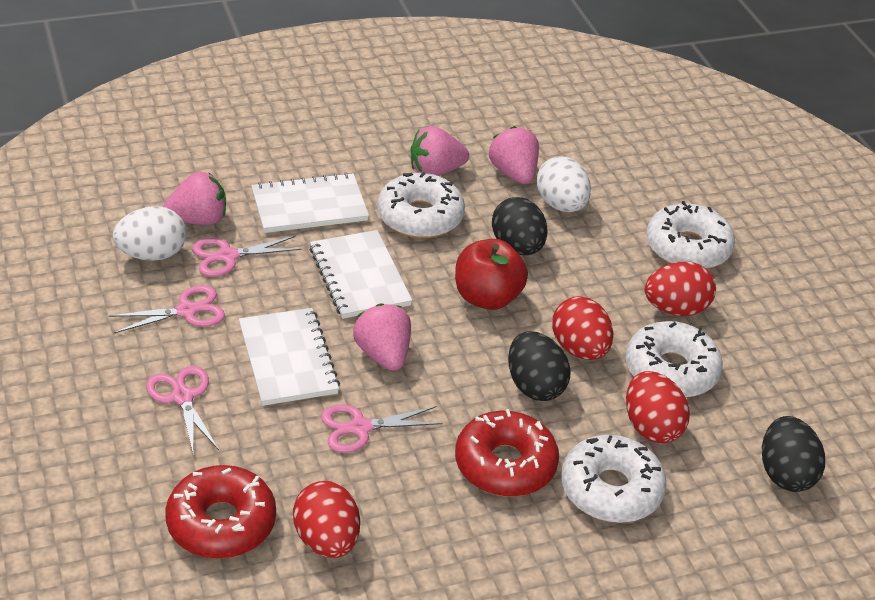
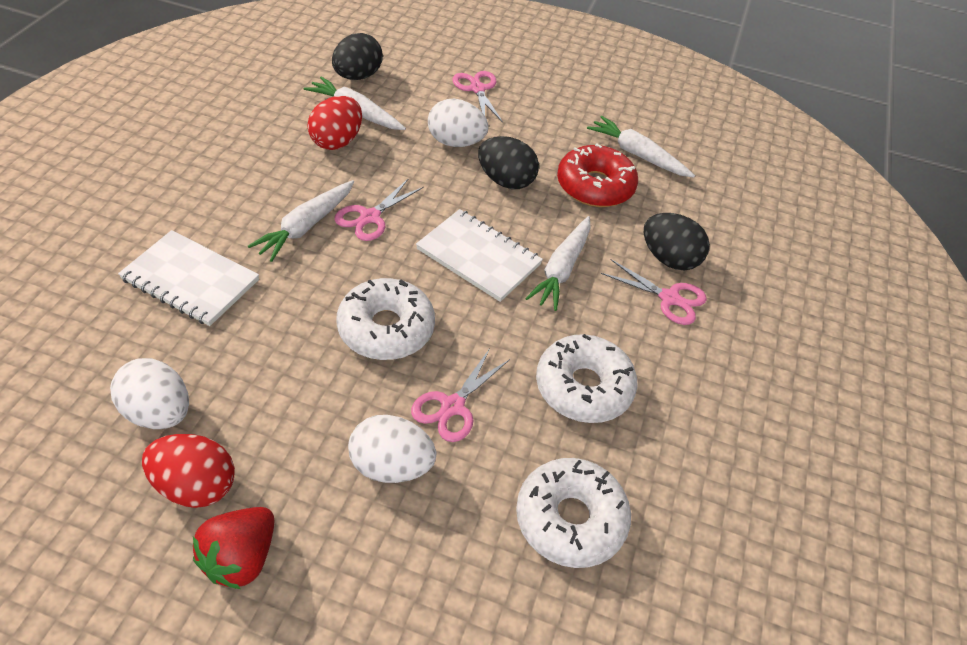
pink strawberry: [163,172,226,225] [353,303,411,371] [411,126,469,176] [489,126,539,184] = 4 -> none = 0
red apple: [455,239,528,310] = 1 -> none = 0
red donut: [165,465,276,559] [455,409,559,497] = 2 -> [557,143,638,207] = 1
red egg: [293,481,360,558] [552,296,613,360] [626,371,690,444] [644,262,716,316] = 4 -> [142,434,235,508] [307,96,362,150] = 2
red strawberry: none = 0 -> [193,507,274,589] = 1
white carrot: none = 0 -> [248,180,354,262] [304,77,406,130] [525,216,591,311] [587,116,695,177] = 4
white donut: [377,172,465,238] [561,435,667,523] [625,321,723,398] [646,201,735,269] = 4 -> [336,278,435,360] [516,458,631,568] [536,334,637,423] = 3
white egg: [113,206,186,261] [536,156,591,212] = 2 -> [110,358,189,429] [348,415,436,483] [428,99,489,147] = 3
white notebook: [239,308,340,406] [251,173,369,233] [310,230,412,319] = 3 -> [118,230,259,326] [416,209,543,302] = 2

